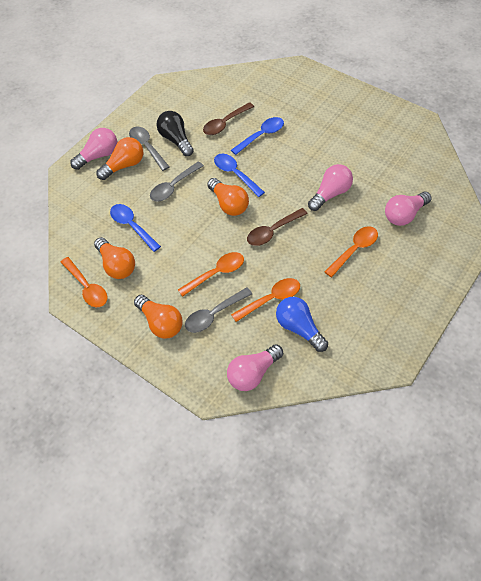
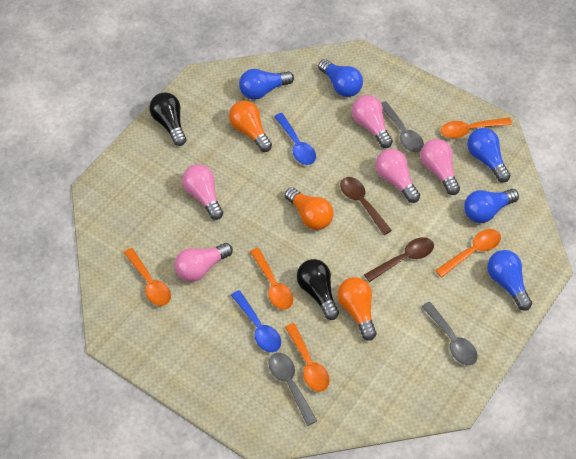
black light bulb: [156,111,194,156] = 1 -> [149,92,186,146] [297,259,339,320] = 2
blue light bulb: [276,297,328,352] = 1 -> [239,69,294,100] [318,59,363,97] [464,189,519,223] [467,128,511,182] [487,250,532,311] = 5
blue spoon: [110,204,161,252] [214,154,265,197] [231,117,284,155] = 3 -> [231,290,281,352] [274,113,316,165] = 2
orange light bulb: [94,237,135,279] [96,137,143,180] [134,295,183,339] [207,178,249,216] = 4 -> [229,101,272,152] [285,187,334,230] [338,277,377,341] = 3
orange spoon: [61,257,107,307] [178,252,244,297] [231,278,300,322] [324,226,378,277] = 4 -> [124,248,171,306] [250,248,294,310] [285,323,330,392] [435,229,501,278] [441,118,512,138] = 5
pink light bulb: [70,128,117,170] [227,344,283,391] [308,164,353,211] [385,192,432,226] = 4 -> [174,243,233,282] [182,164,223,220] [352,95,393,148] [375,149,420,203] [420,139,460,195] = 5

